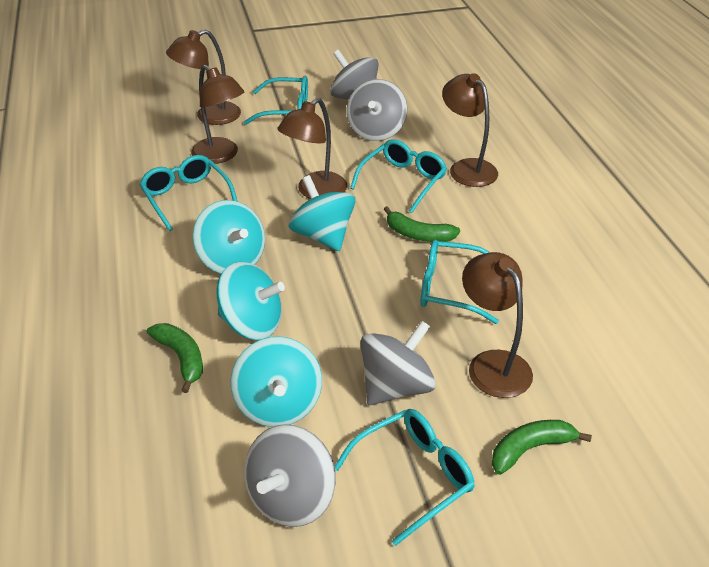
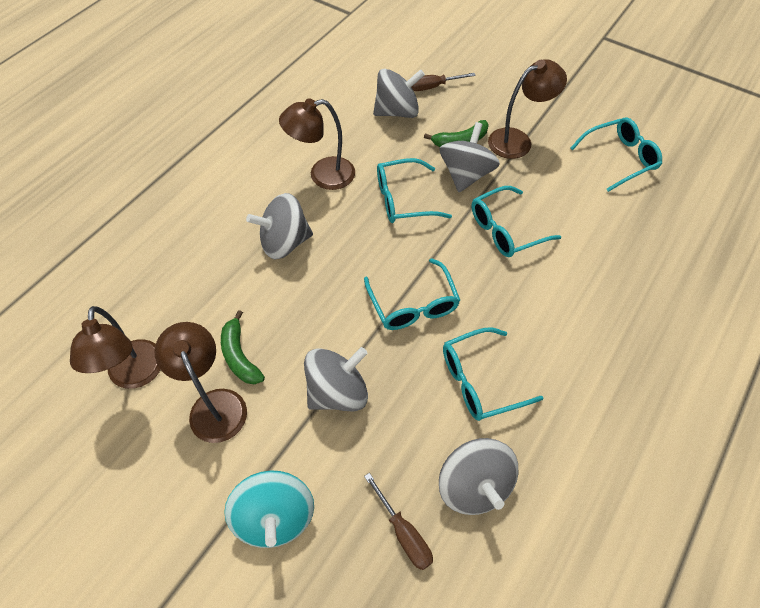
brown lamp: [166,30,241,125] [191,65,244,164] [277,98,347,199] [442,73,498,187] [462,252,533,398] = 5 -> [70,306,160,389] [155,322,247,443] [279,98,355,190] [488,59,567,159] = 4
brown screwdriver: none = 0 -> [364,473,433,570] [412,73,476,91] = 2
green banana: [147,323,203,393] [384,206,460,242] [492,420,592,475] = 3 -> [221,310,265,384] [424,120,489,147] = 2
grey spinning top: [244,424,336,527] [330,50,379,100] [347,79,407,141] [360,321,436,405] = 4 -> [246,193,313,259] [304,347,368,412] [373,69,425,118] [439,122,500,192] [439,438,518,515] = 5
turquoise spinning top: [193,200,265,274] [217,262,285,340] [231,336,322,427] [289,175,355,251] = 4 -> [224,470,314,548] = 1

